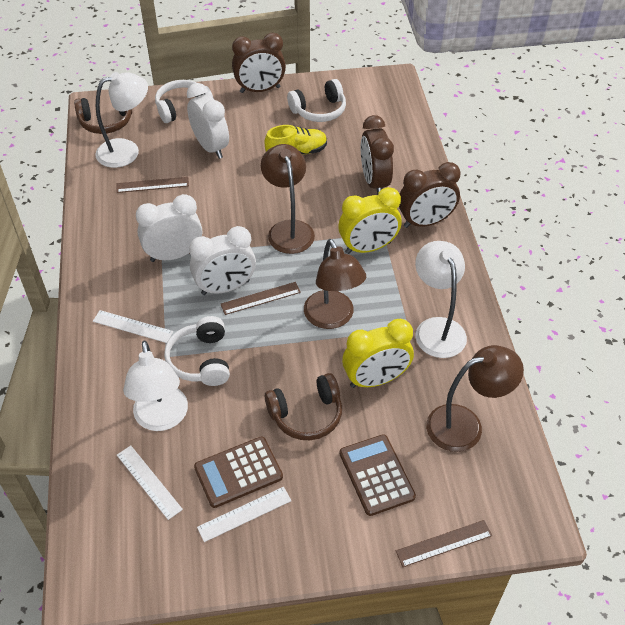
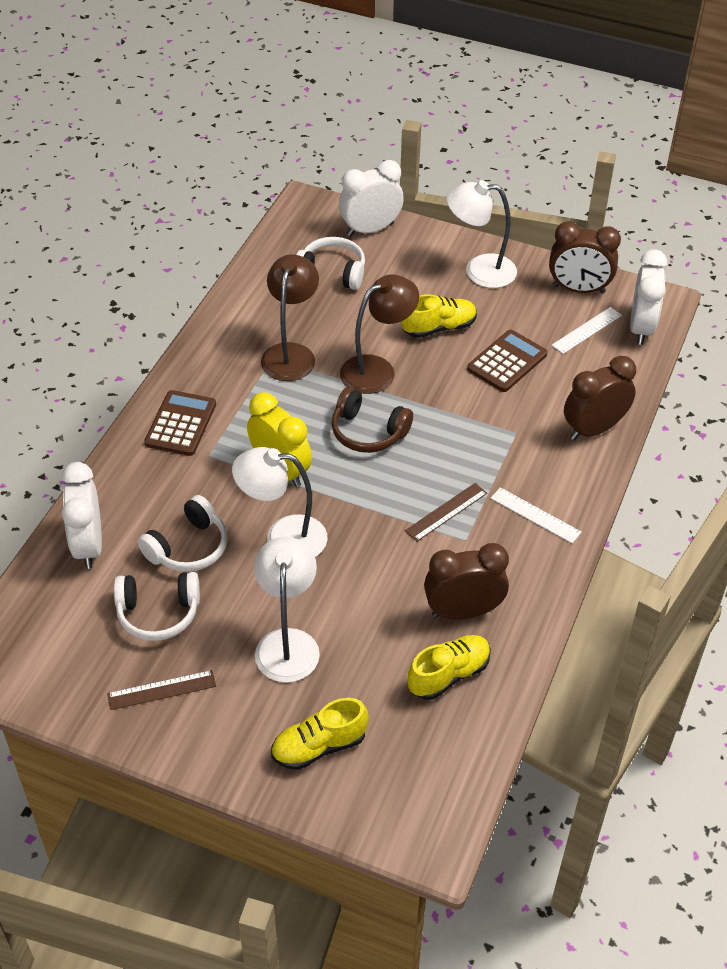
brown headphones: [74,98,133,134] [265,373,342,440] = 2 -> [331,387,413,453] = 1
brown lamp: [261,144,315,254] [304,239,366,329] [426,345,524,452] = 3 -> [261,254,319,381] [340,274,419,394] = 2
brown ruler: [116,177,189,193] [220,282,301,315] [396,520,492,567] = 3 -> [107,670,216,710] [405,483,487,542] = 2
white ruler: [93,310,173,343] [117,445,183,520] [197,487,292,542] = 3 -> [490,487,582,544] [551,307,622,354] = 2
yellow clock: [338,187,402,254] [342,319,414,388] = 2 -> [247,392,312,487] = 1
yellow shoe: [264,125,327,154] = 1 -> [271,698,369,770] [402,294,477,338] [408,635,491,700] = 3

